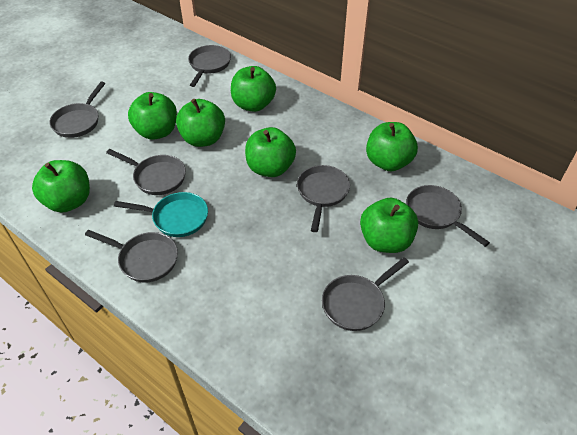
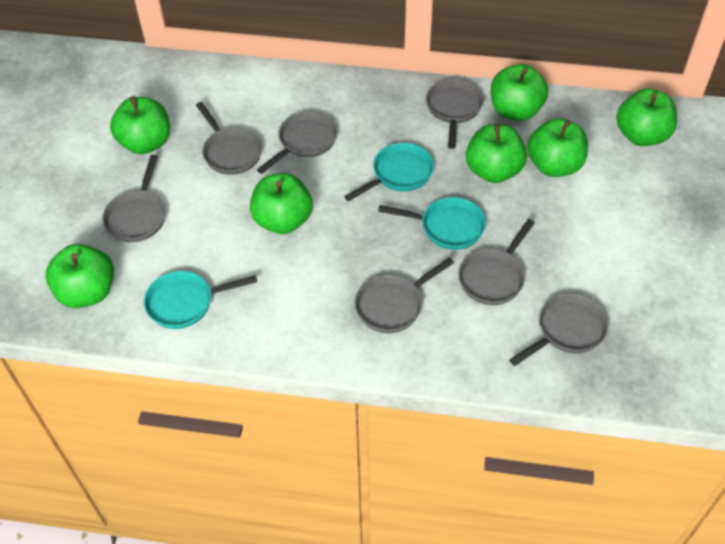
turquoise pan: [114,192,208,237] = 1 -> [144,271,257,329] [344,143,434,201] [378,197,486,250] = 3

